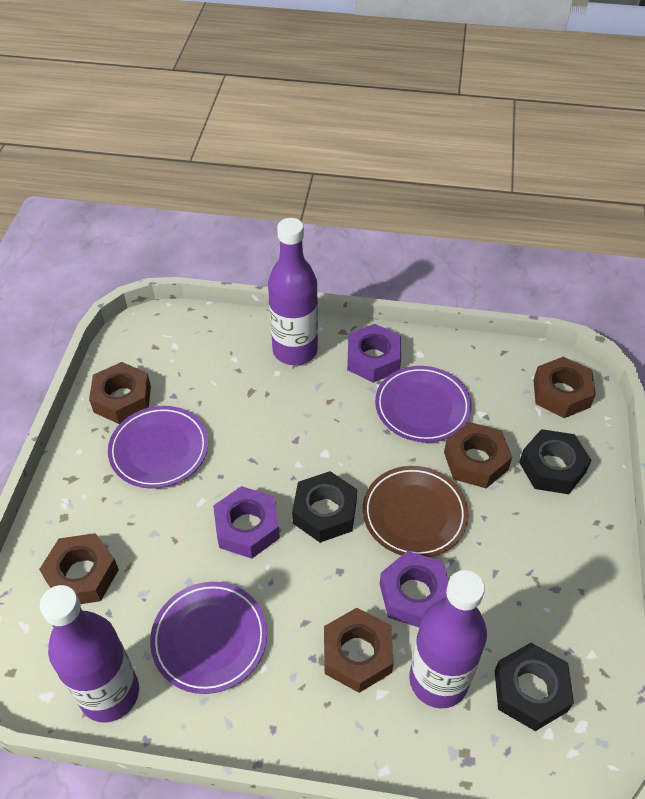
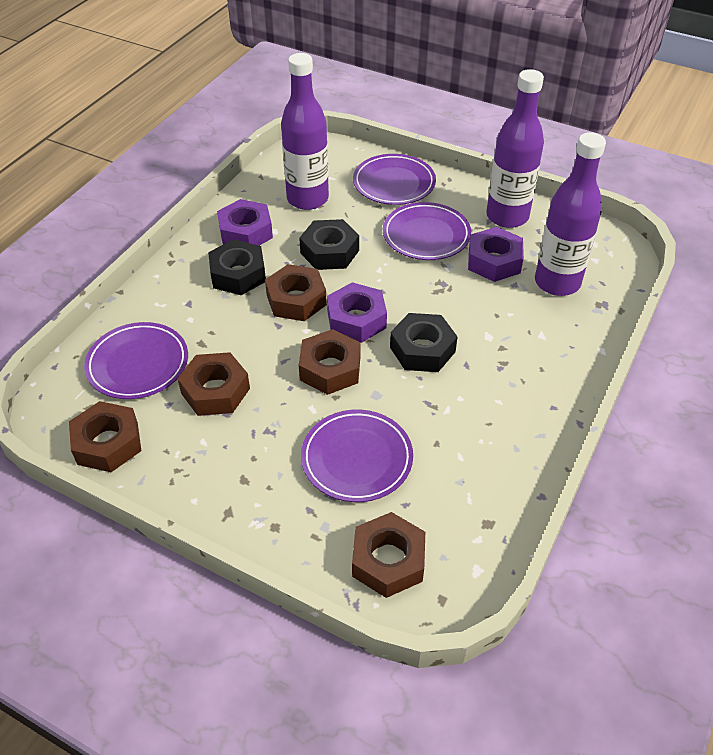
brown plate: [363,466,468,557] = 1 -> none = 0
purple plate: [108,406,208,489] [150,582,267,694] [375,366,472,442] = 3 -> [84,322,188,399] [301,409,413,502] [353,154,436,205] [383,202,471,260] = 4

